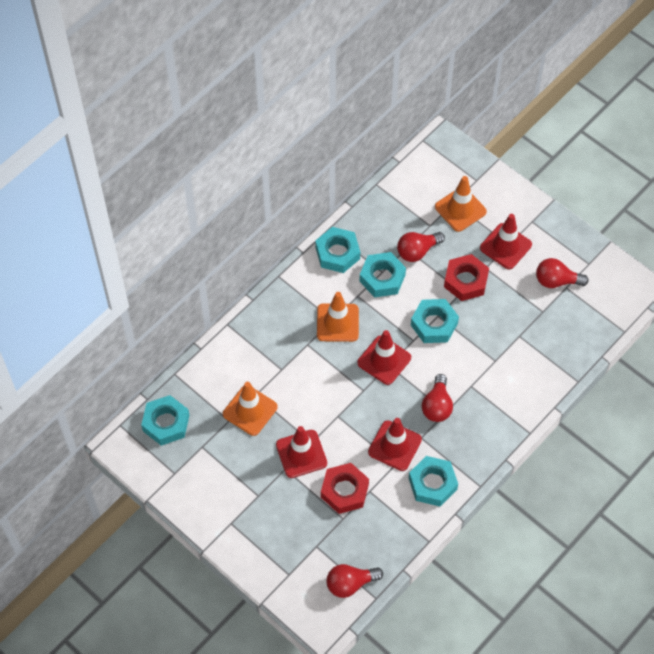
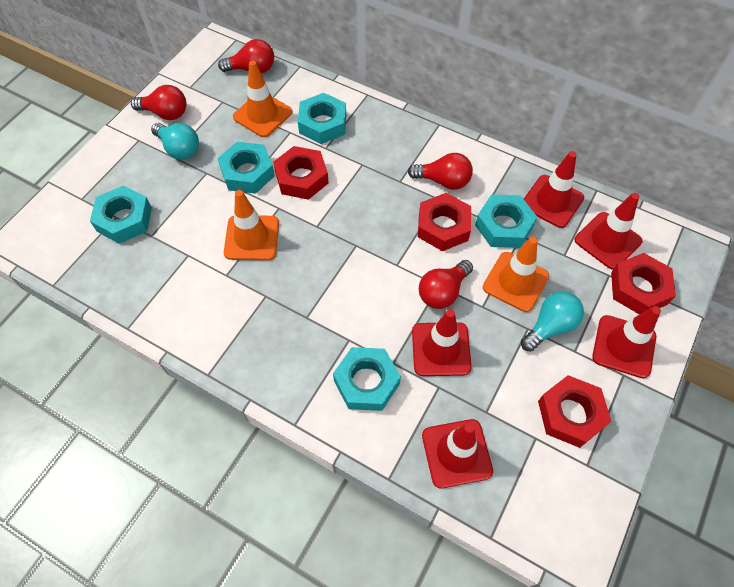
red nut: [321,463,369,514] [444,254,489,301] = 2 -> [273,146,329,200] [418,193,471,251] [538,375,611,448] [611,253,676,315] = 4
red traffic cone: [276,426,327,478] [357,330,411,385] [368,418,422,471] [480,214,532,269] = 4 -> [412,309,472,376] [422,419,493,488] [524,151,584,228] [574,193,642,270] [592,306,661,378] = 5
turquoise light bulb: none = 0 -> [151,123,199,159] [521,291,584,352] = 2

